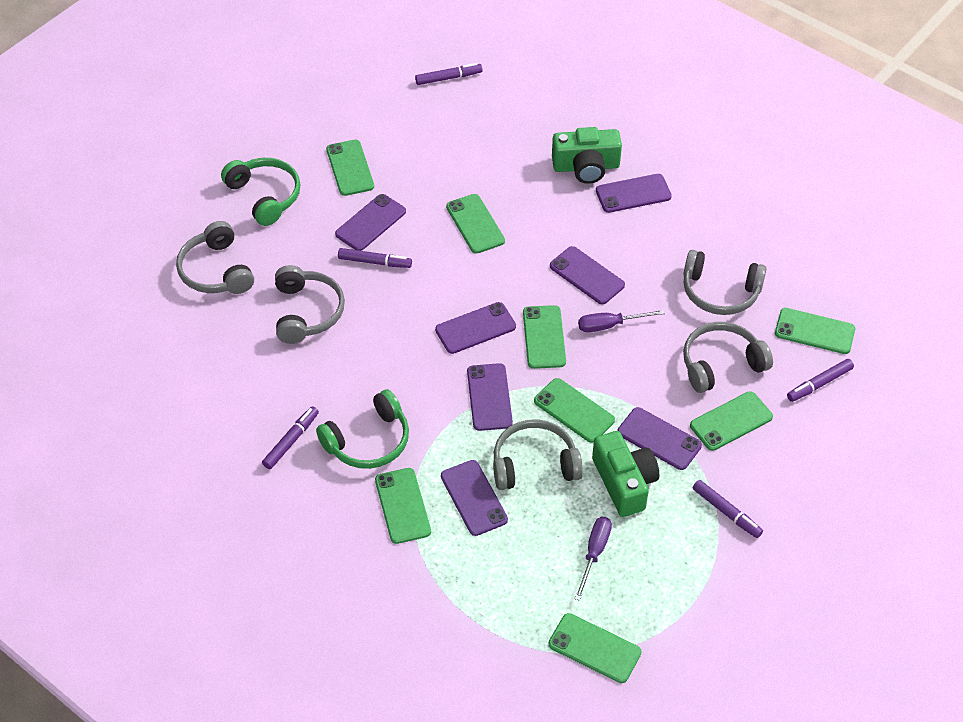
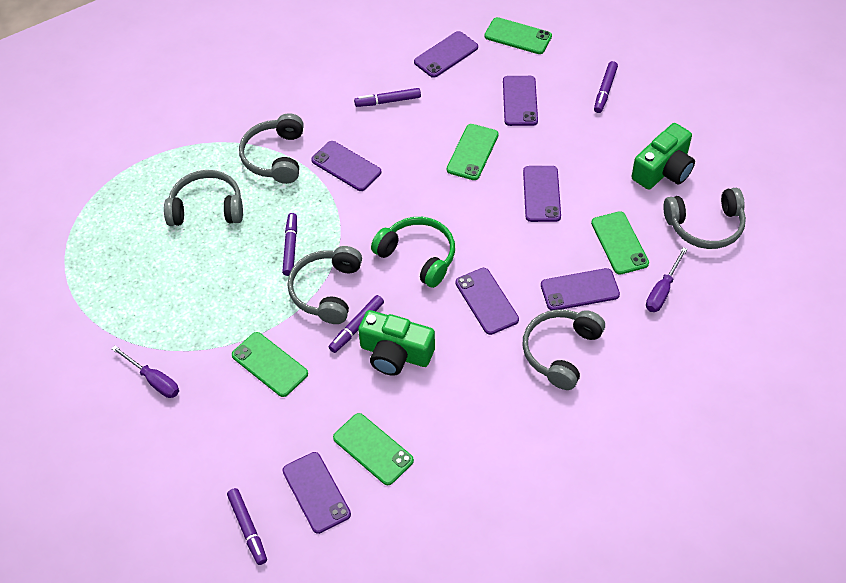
green headphones: [221,158,300,226] [316,389,409,469] = 2 -> [371,217,455,288] = 1
green phone: [326,140,374,196] [375,468,431,544] [446,194,505,254] [523,305,566,369] [534,378,615,443] [548,613,642,683] [690,391,773,451] [775,308,855,354] = 8 -> [232,332,308,397] [333,413,414,485] [447,124,499,180] [484,17,552,54] [591,211,649,275] = 5

